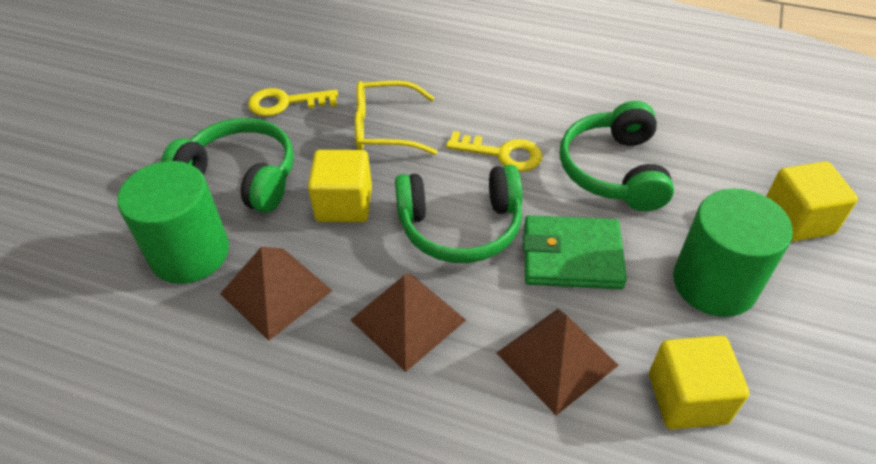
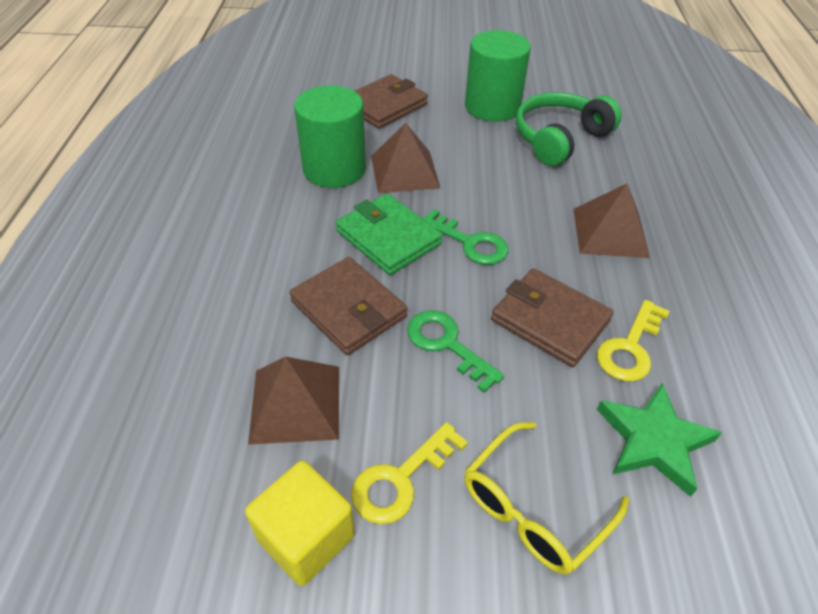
brown wallet: none = 0 -> [289,257,407,355] [355,74,428,128] [491,268,614,367] = 3
green headphones: [161,118,294,213] [395,165,522,263] [560,101,674,211] = 3 -> [516,92,622,166] = 1
green key: none = 0 -> [407,310,504,393] [422,209,508,265] = 2
green star: none = 0 -> [597,383,722,497] = 1
yellow cube: [308,150,372,222] [649,335,749,429] [766,161,858,242] = 3 -> [245,461,355,586] = 1

